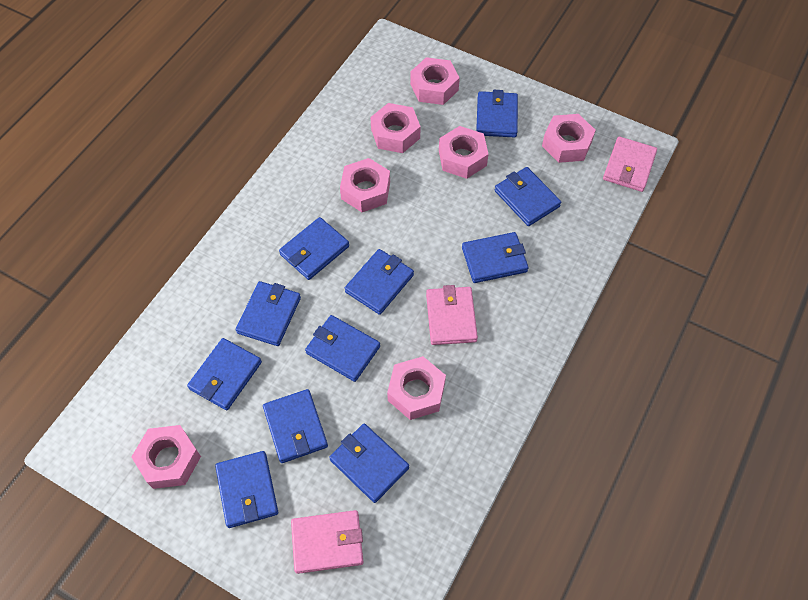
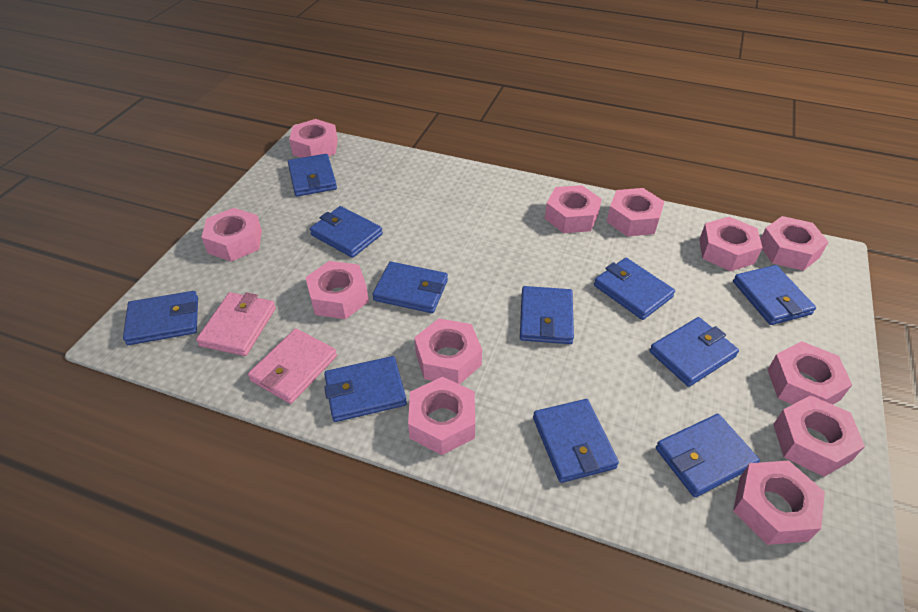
pink nut: [131,425,201,489] [340,158,390,212] [370,103,421,153] [387,356,446,420] [410,57,460,105] [439,126,488,179] [542,114,596,163] = 7 -> [201,208,262,262] [289,119,338,158] [305,261,369,319] [408,377,475,455] [414,318,482,384] [545,185,602,233] [607,188,665,236] [699,217,763,271] [733,461,825,545] [760,216,828,271] [767,341,852,405] [773,395,865,477] = 12
pink wallet: [291,510,363,574] [426,285,478,345] [603,136,657,192] = 3 -> [196,292,276,356] [248,328,337,404] = 2

